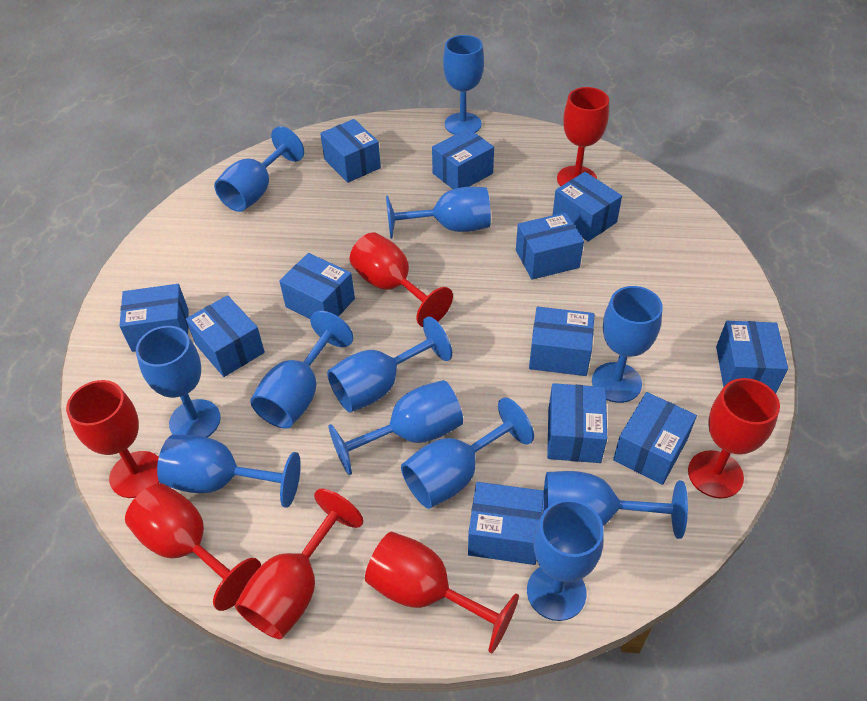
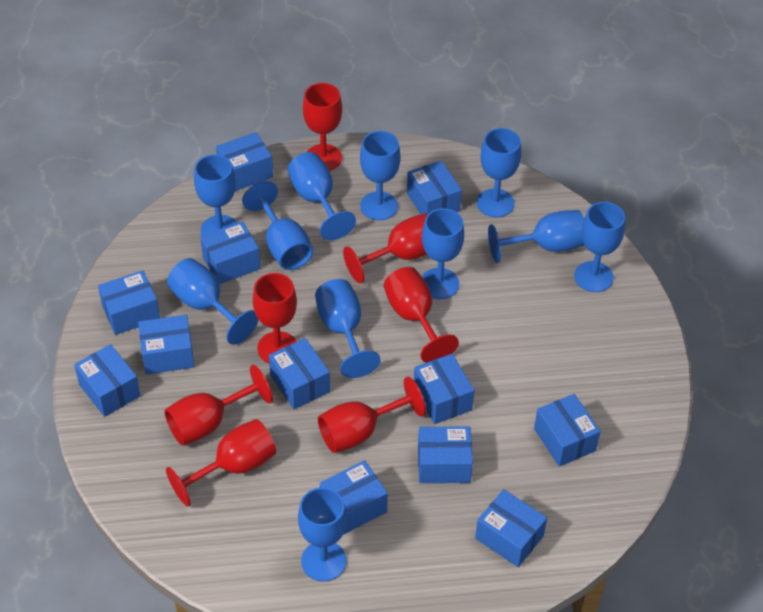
blue goblet: [136,326,221,437] [157,435,301,508] [214,126,304,212] [250,311,354,429] [327,316,452,412] [328,380,463,475] [386,187,491,239] [401,397,534,509] [443,35,484,135] [527,499,604,621] [543,471,688,539] [592,286,663,403] = 12 -> [167,258,258,345] [194,154,237,236] [242,181,313,270] [288,152,356,240] [298,487,347,582] [315,279,380,378] [360,131,400,220] [422,208,464,299] [477,128,521,217] [488,210,584,263] [574,202,625,292] = 11

